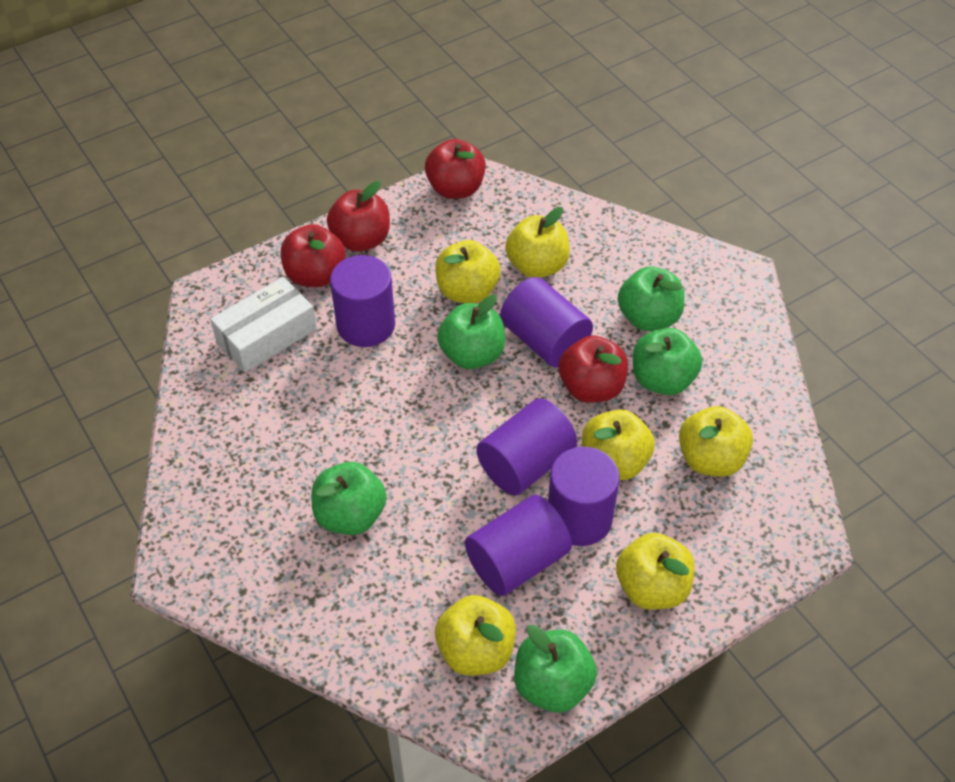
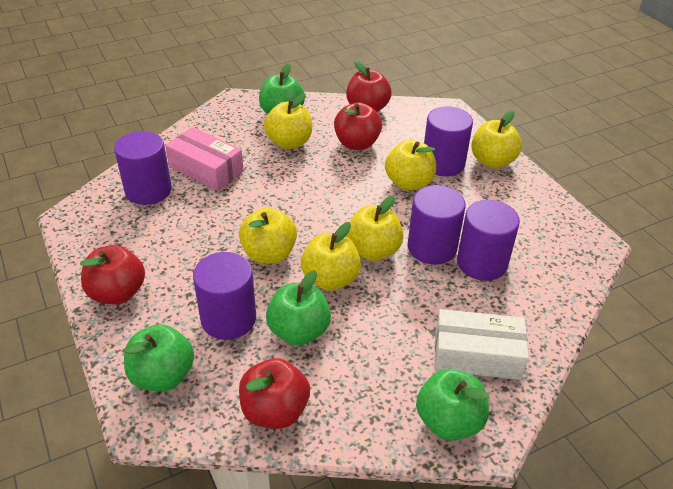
green apple: [311,462,386,535] [437,295,505,369] [514,625,597,712] [618,266,684,331] [633,328,702,395] = 5 -> [124,324,194,392] [259,63,305,114] [266,270,331,345] [416,369,489,441] = 4
pink box: none = 0 -> [165,127,244,191] = 1

